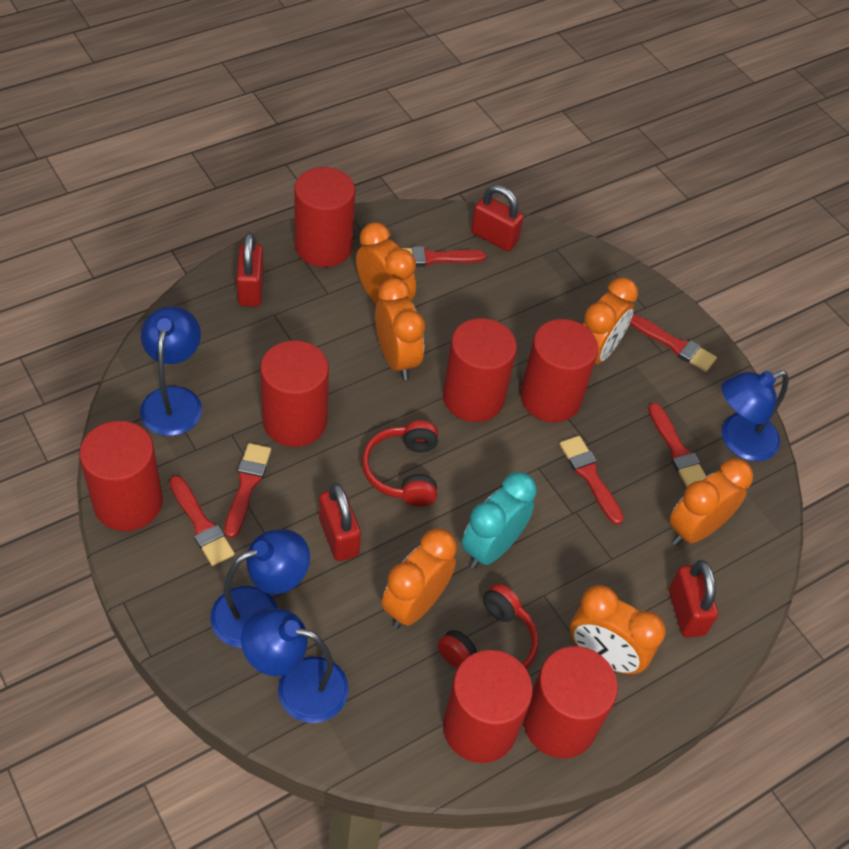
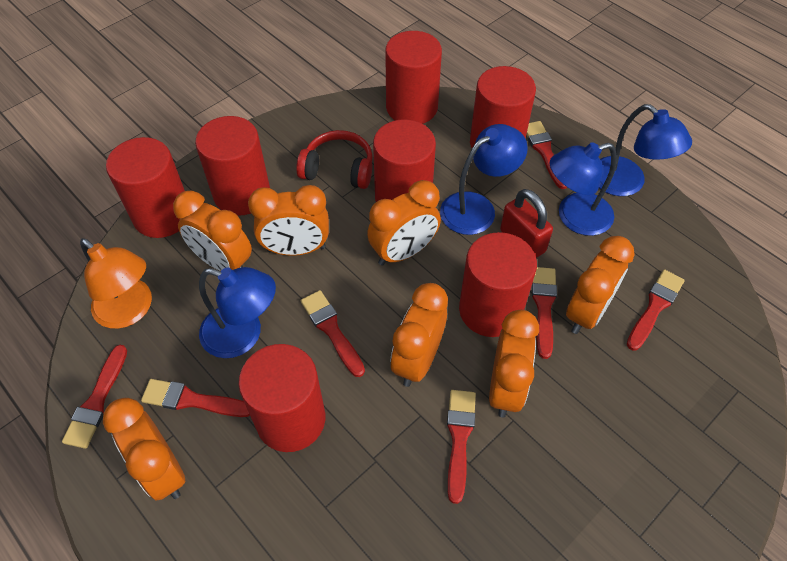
orange clock: [356,222,416,304] [375,278,425,380] [382,528,457,629] [570,585,666,674] [582,277,638,364] [669,458,753,546] = 6 -> [103,398,185,501] [173,190,252,271] [248,185,329,256] [367,180,441,266] [390,283,448,387] [489,310,539,418] [566,236,634,334] = 7
orange lamp: none = 0 -> [80,238,152,329] = 1
red brush: [169,475,235,566] [224,443,271,538] [401,246,486,267] [559,436,624,525] [630,314,717,372] [648,403,707,487] = 6 -> [62,345,127,449] [141,379,250,417] [301,290,365,377] [447,390,476,504] [526,121,567,189] [532,267,557,359] [627,269,685,351] = 7
red headphones: [362,420,438,507] [438,584,539,669] = 2 -> [296,130,373,189] = 1
red padlock: [236,232,264,307] [319,483,361,561] [471,185,524,251] [669,560,718,638] = 4 -> [500,189,553,258] = 1
turquoise clock: [462,472,537,569] = 1 -> none = 0

